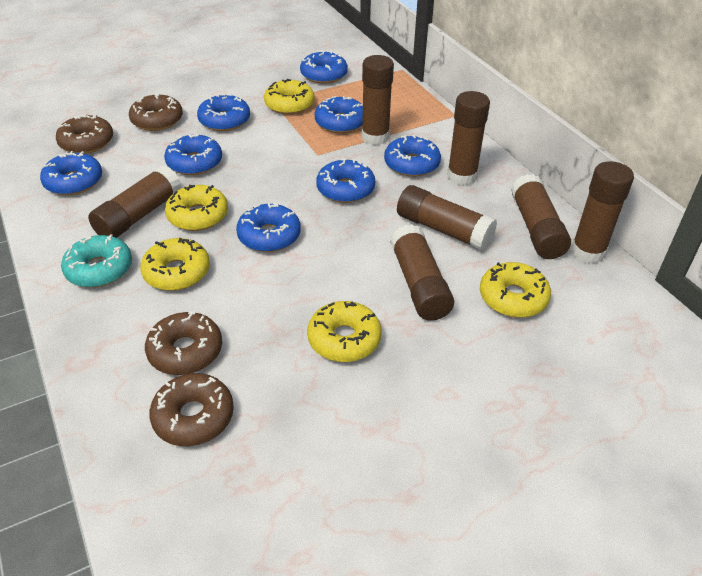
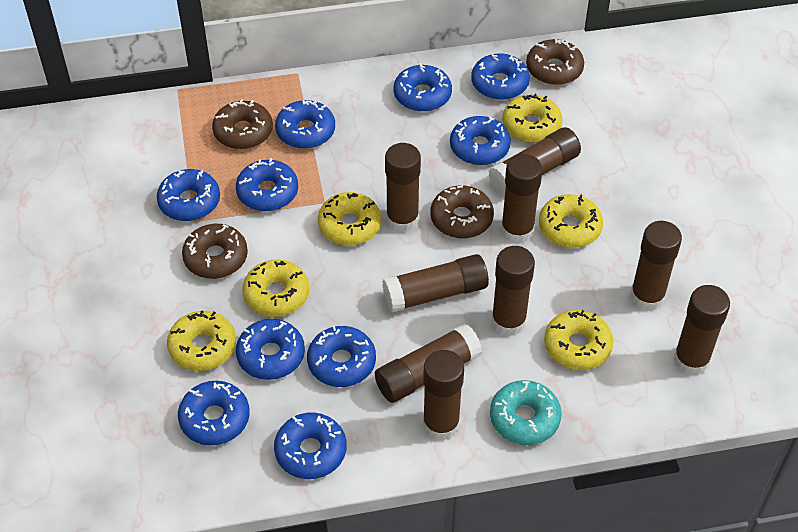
blue donut: [40,151,102,196] [164,134,222,175] [197,94,250,131] [236,203,301,252] [300,51,348,84] [315,96,363,133] [316,159,375,203] [384,135,441,177] = 8 -> [157,169,220,221] [178,381,250,445] [236,158,298,211] [236,319,305,380] [274,413,346,479] [275,100,335,149] [307,325,376,387] [393,63,452,112] [450,116,511,165] [471,53,530,100] = 10
brown glue stick: [88,166,182,238] [362,55,394,145] [390,224,454,321] [397,185,497,251] [447,91,490,186] [511,174,571,259] [571,161,634,264] = 7 -> [375,324,482,403] [382,254,489,313] [385,143,421,232] [423,350,464,441] [489,127,581,196] [491,246,535,336] [501,154,543,243] [630,221,682,311] [673,285,730,376] = 9
yellow donut: [140,238,210,291] [165,185,228,231] [264,79,315,115] [307,301,382,362] [480,262,551,318] = 5 -> [167,310,236,371] [243,259,309,317] [318,192,381,246] [502,93,563,143] [539,194,603,248] [544,310,613,370] = 6

